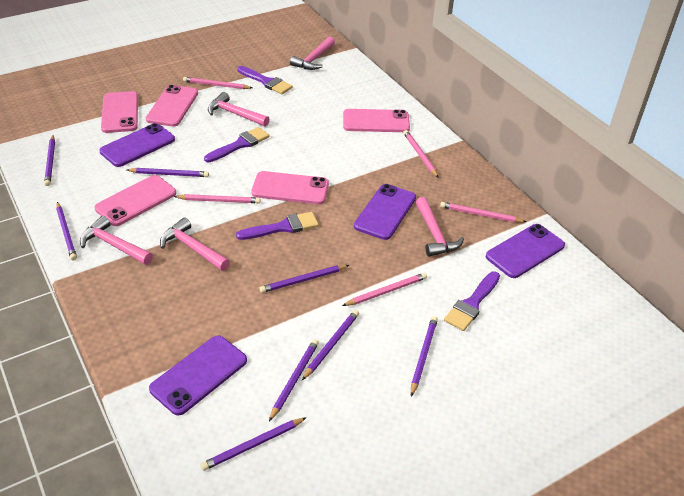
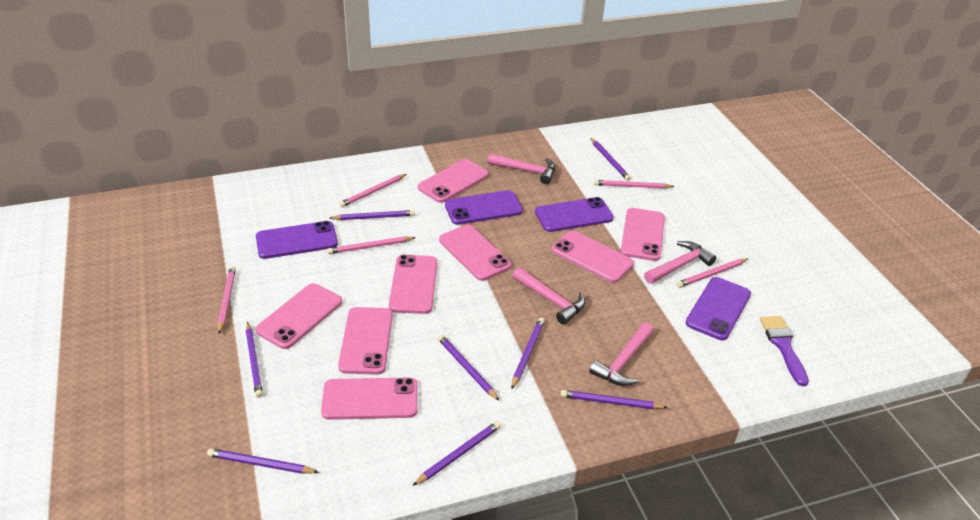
pink hammer: [80,216,153,265] [160,217,230,271] [208,92,269,127] [290,37,335,70] [416,197,464,257] = 5 -> [487,154,555,184] [513,267,586,325] [589,322,654,386] [644,241,716,284] = 4
pink phone: [95,175,176,226] [101,91,138,133] [146,85,198,127] [251,171,329,204] [343,109,410,132] = 5 -> [255,283,342,349] [321,377,418,420] [338,307,393,375] [389,255,438,314] [418,159,489,203] [439,225,511,281] [552,231,634,283] [621,208,665,261] = 8
purple brush: [204,127,270,163] [236,212,319,240] [237,66,293,94] [444,271,500,331] = 4 -> [760,316,809,386] = 1

